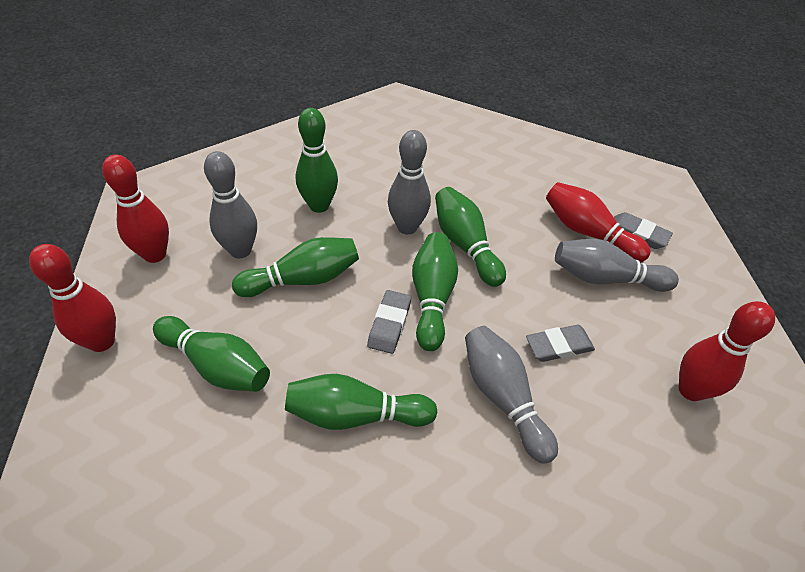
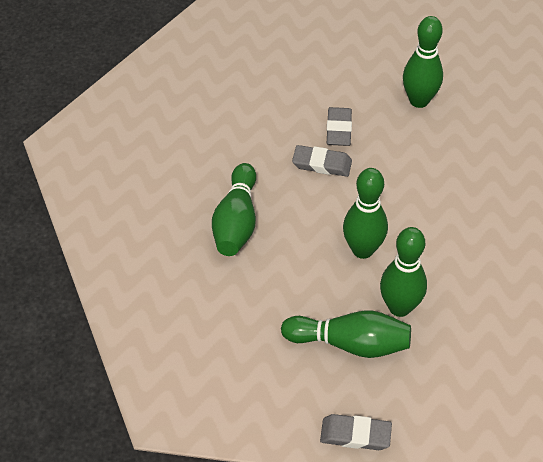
green bowling pin: [153,316,270,392] [232,237,359,297] [285,374,437,430] [296,108,338,213] [412,232,458,351] [435,187,506,287] = 6 -> [212,163,256,256] [281,310,411,358] [343,168,388,259] [380,227,427,317] [403,16,443,108] = 5
grey bowling pin: [204,151,257,258] [388,130,431,234] [465,326,558,464] [555,239,679,292] = 4 -> none = 0
red bowling pin: [29,244,116,352] [102,154,169,263] [546,182,651,262] [679,301,775,401] = 4 -> none = 0

